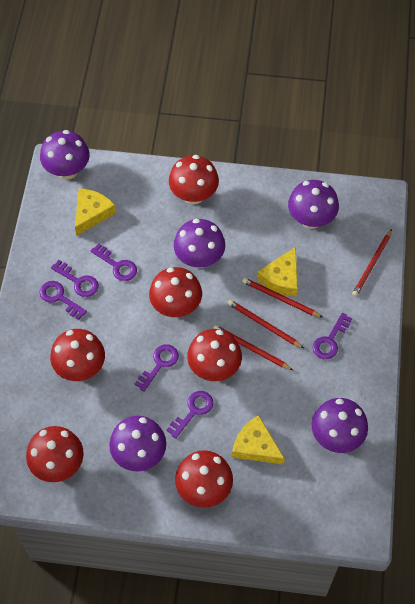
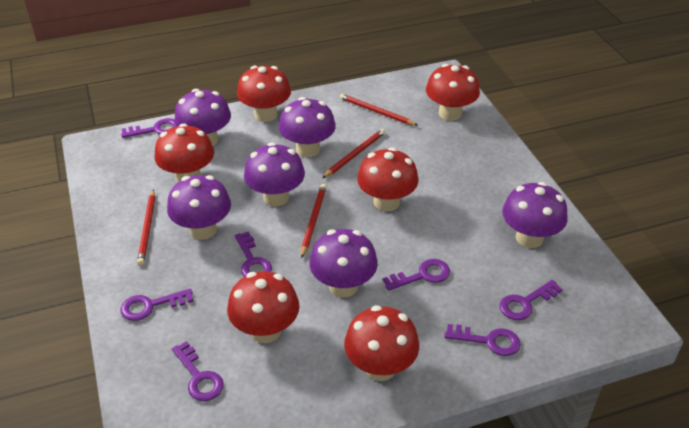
purple key: [39,281,87,320] [51,260,99,297] [90,243,137,281] [134,344,179,392] [166,391,213,439] [313,313,352,359] = 6 -> [120,289,193,321] [121,118,177,138] [172,341,224,401] [235,231,272,277] [383,259,450,291] [444,324,521,356] [499,280,563,320] = 7
purple mushroom: [40,130,90,180] [109,416,166,471] [174,219,225,268] [288,180,339,229] [312,398,368,453] = 5 -> [167,175,231,240] [174,89,231,146] [244,142,305,207] [279,97,336,157] [309,229,378,298] [502,182,568,248] = 6
yellow cheese: [75,188,116,236] [232,415,285,465] [257,247,298,296] = 3 -> none = 0

